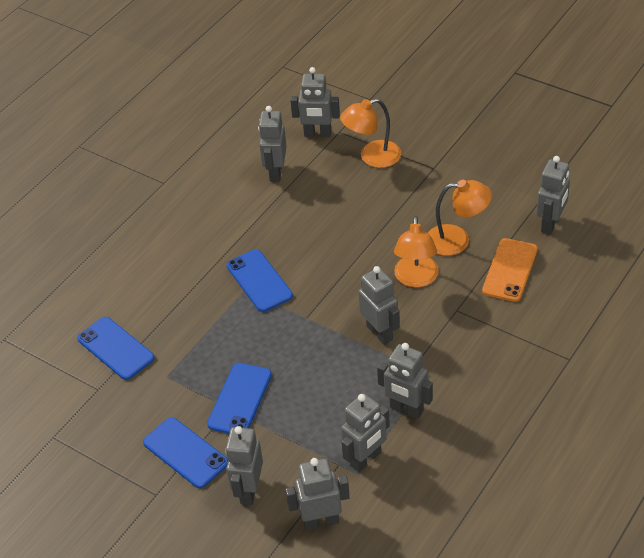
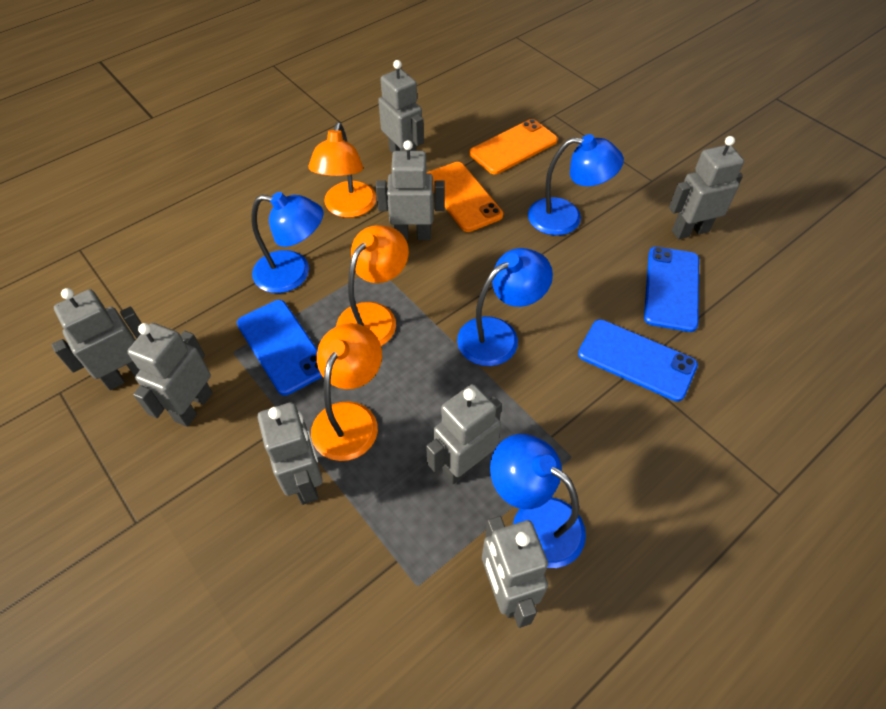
blue lamp: none = 0 -> [251,192,324,293] [457,248,553,366] [490,434,586,568] [528,134,624,235] = 4
blue phone: [77,317,155,380] [143,417,228,488] [207,363,272,434] [226,249,293,312] = 4 -> [237,300,323,395] [578,319,698,402] [644,247,699,332] = 3
orange phone: [482,238,538,302] = 1 -> [427,162,503,232] [470,119,558,174] = 2

